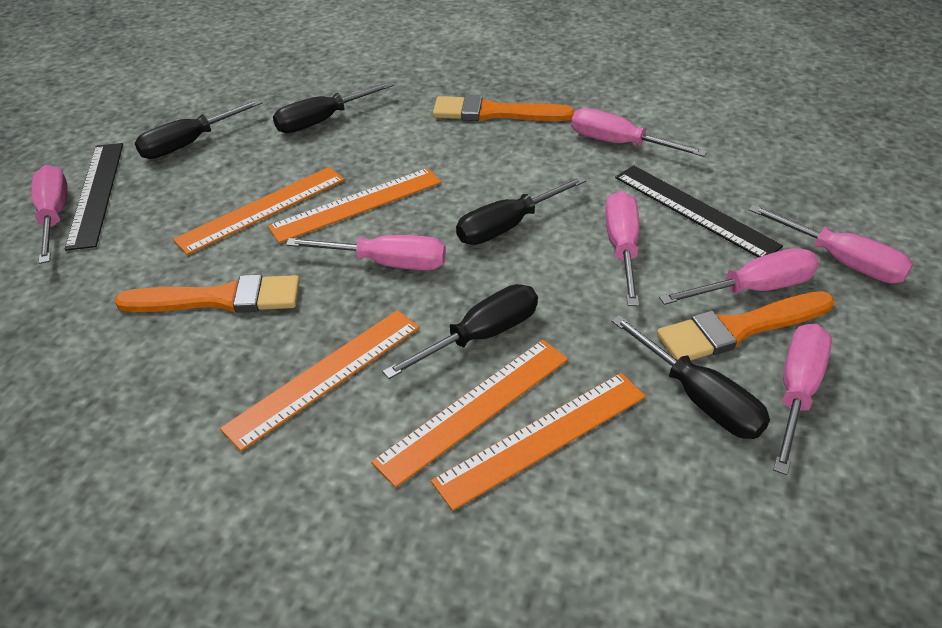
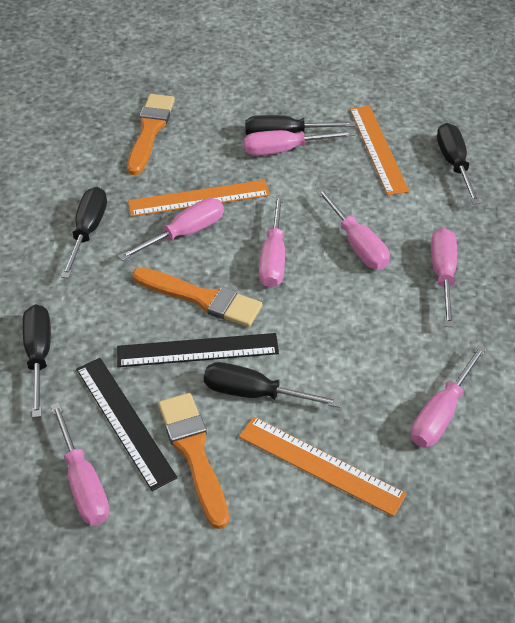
orange ruler: [173,167,345,255] [220,310,420,451] [268,168,442,243] [371,340,568,488] [431,373,646,511] = 5 -> [128,180,270,217] [239,417,407,516] [350,106,409,195] = 3

